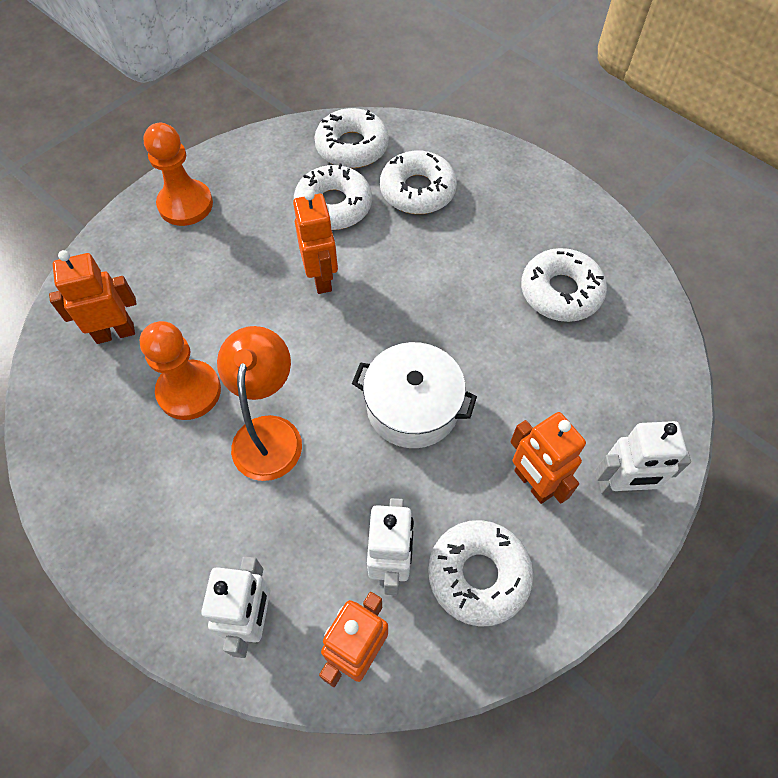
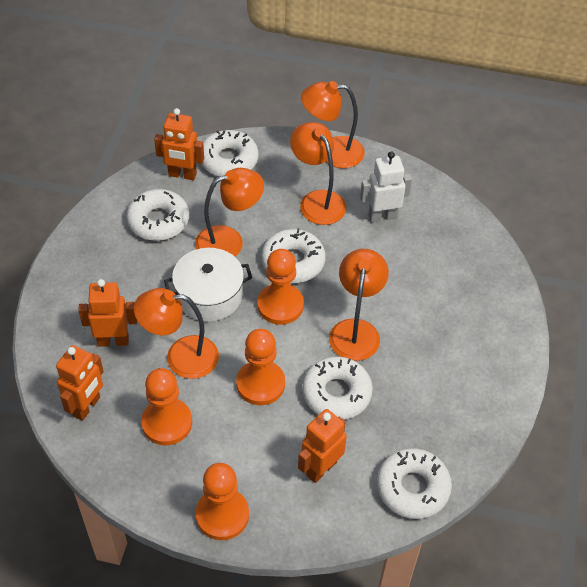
orange lamp: [217,326,302,481] = 1 -> [134,288,219,379] [195,168,264,257] [290,122,346,225] [301,81,365,168] [329,249,389,361] = 5
orange pawn: [140,321,221,420] [143,123,213,226] = 2 -> [141,368,192,445] [196,463,249,540] [236,329,285,405] [257,249,304,325] = 4
white robot: [202,556,270,658] [367,498,414,595] [595,421,691,494] = 3 -> [360,152,412,222] = 1

